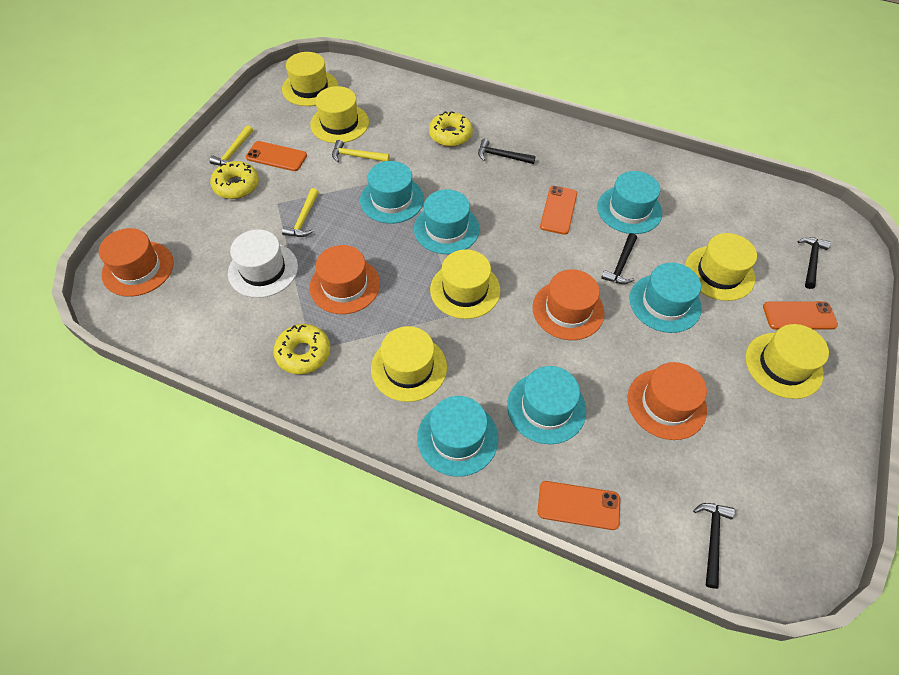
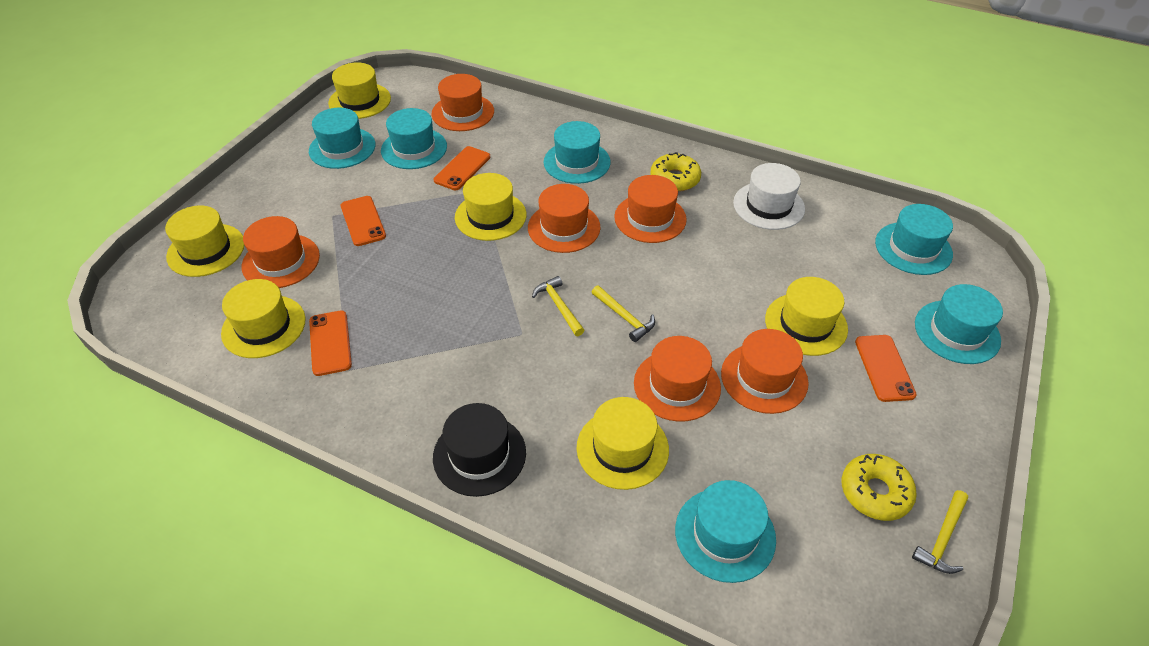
black hammer: [478,139,536,164] [601,233,637,284] [693,503,735,589] [798,237,831,289] = 4 -> none = 0
black hat: none = 0 -> [433,403,526,497] = 1
orange hat: [99,228,174,297] [310,245,380,314] [532,269,605,340] [628,362,707,440] = 4 -> [242,216,320,288] [432,74,494,131] [528,184,601,253] [614,175,687,243] [634,336,721,422] [721,329,809,414] = 6
yellow donut: [210,161,259,199] [273,324,330,374] [429,111,473,147] = 3 -> [650,152,701,192] [842,454,917,521] = 2

